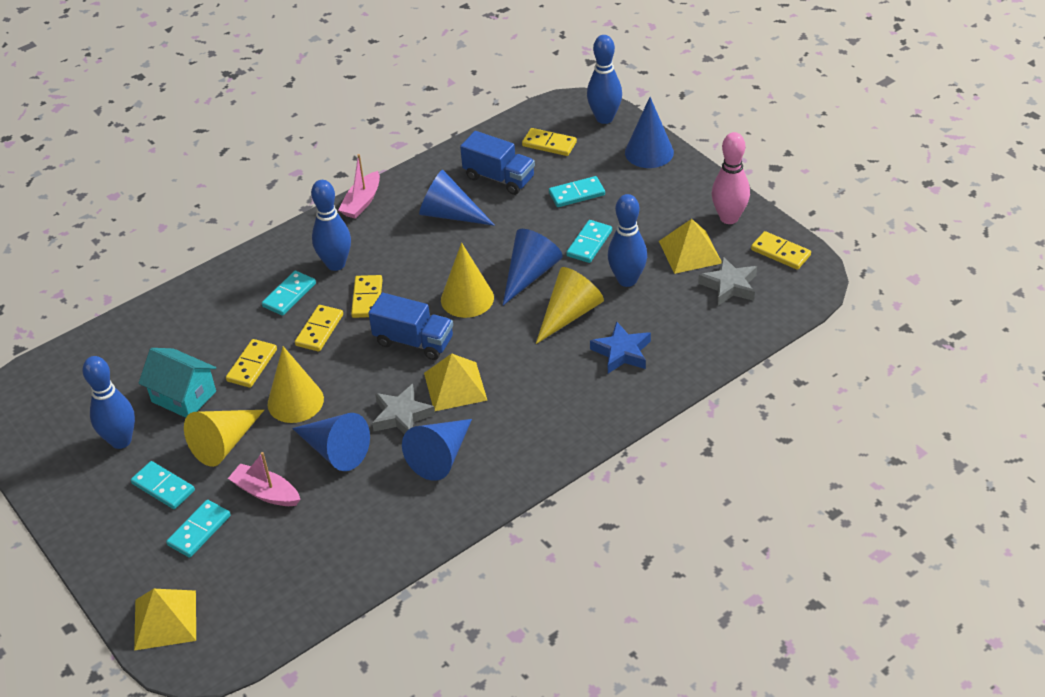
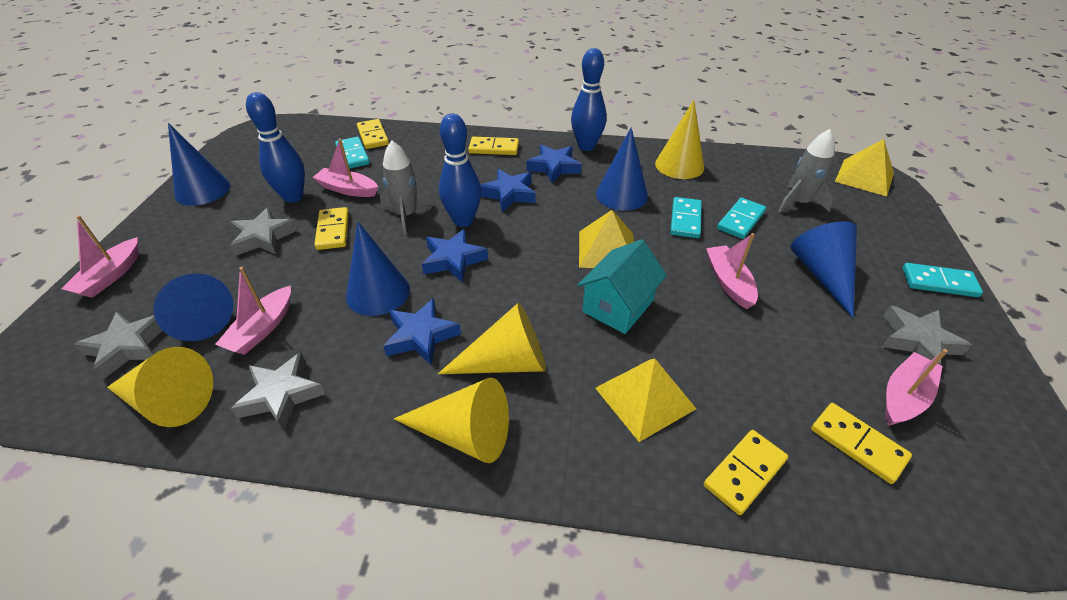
blue bowling pin: [82,356,135,449] [311,180,351,271] [587,35,622,124] [608,194,647,287] = 4 -> [246,92,305,203] [439,113,481,227] [571,48,607,151] = 3
blue star: [590,321,651,374] = 1 -> [383,298,461,365] [422,229,488,283] [480,169,536,212] [526,144,582,183] = 4
blue truck: [368,293,453,360] [460,131,535,195] = 2 -> none = 0
grey rocket: none = 0 -> [380,141,434,234] [778,129,835,213] = 2
grey star: [372,384,435,434] [699,257,757,306] = 2 -> [74,312,162,380] [230,207,298,256] [231,352,325,431] [882,305,972,365] = 4
pink boat: [228,452,301,506] [338,154,380,219] = 2 -> [61,215,139,298] [215,267,291,355] [312,139,378,197] [706,233,758,309] [885,349,948,426] = 5
pink bowling pin: [712,132,750,224] = 1 -> none = 0
turquoise domino: [131,461,195,509] [166,500,231,558] [262,271,316,316] [549,176,605,207] [566,220,612,263] = 5 -> [335,137,370,169] [670,197,702,238] [717,198,766,239] [902,263,983,297] = 4

